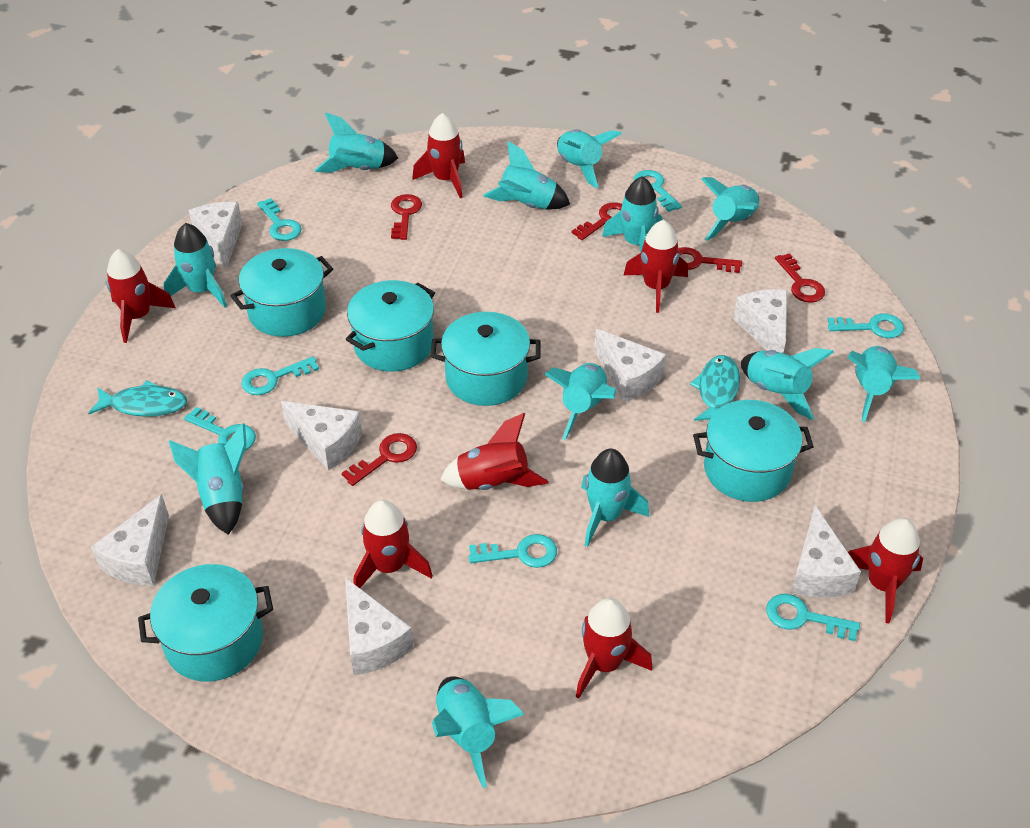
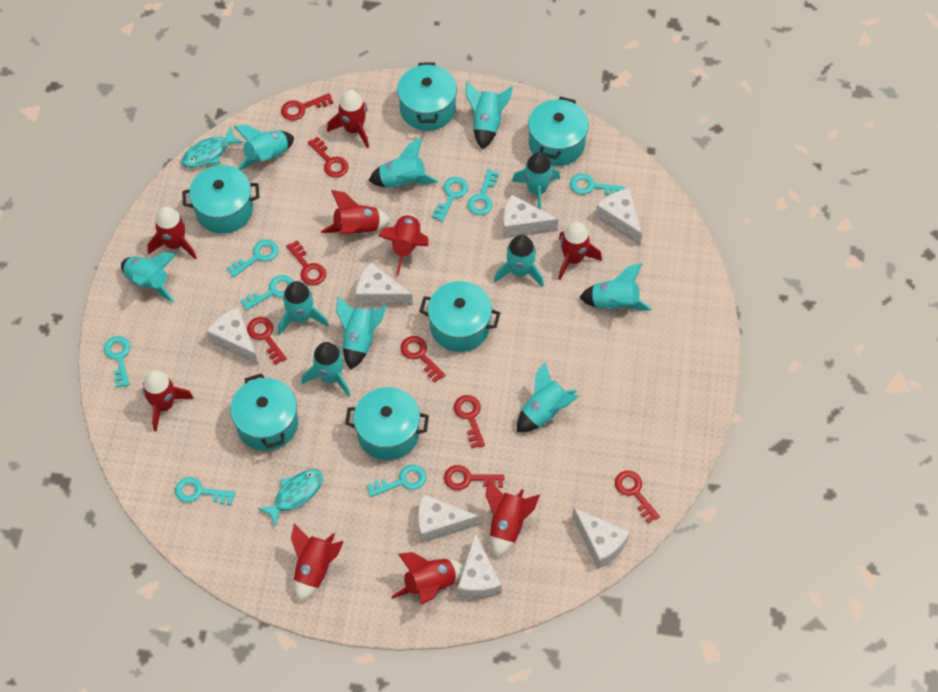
red key: [341,433,417,486] [391,194,422,240] [571,202,622,240] [678,247,742,273] [775,253,825,303] = 5 -> [247,317,287,365] [281,93,333,121] [286,241,326,286] [308,137,349,178] [401,336,446,382] [444,465,504,490] [454,395,485,448] [615,470,660,523] = 8
red rocket: [106,249,176,343] [354,500,433,588] [412,113,465,198] [440,413,549,490] [576,598,652,699] [624,220,688,313] [848,518,923,624] = 7 -> [142,370,194,431] [147,206,197,260] [291,523,344,603] [321,190,391,234] [327,90,369,148] [379,214,429,275] [391,552,465,604] [486,480,540,558] [558,222,602,280] = 9
turquoise key: [184,407,256,451] [241,356,319,395] [257,198,302,241] [468,534,557,568] [634,170,682,212] [766,594,860,641] [827,313,904,338] = 7 -> [104,336,130,388] [175,477,235,505] [227,240,278,277] [240,275,294,311] [367,465,426,497] [432,177,468,222] [467,169,499,215] [570,173,625,195] = 8
turquoise pot: [138,564,273,682] [230,248,333,337] [346,280,435,372] [431,312,540,406] [693,400,814,502] = 5 -> [182,165,260,234] [230,373,298,451] [345,387,429,460] [397,62,457,131] [419,281,500,352] [528,97,589,166] = 6
turquoise rocket: [164,223,227,308] [169,423,246,535] [314,112,398,173] [432,676,525,788] [483,141,570,209] [544,363,616,440] [557,129,622,188] [581,449,649,547] [602,176,662,253] [701,177,759,241] [741,348,834,420] [848,346,920,422] = 12 -> [121,252,176,302] [234,125,294,170] [278,281,328,335] [302,342,351,397] [336,296,387,370] [369,138,439,188] [466,82,513,150] [494,235,544,287] [512,152,560,210] [517,362,579,432] [579,263,652,310] = 11

